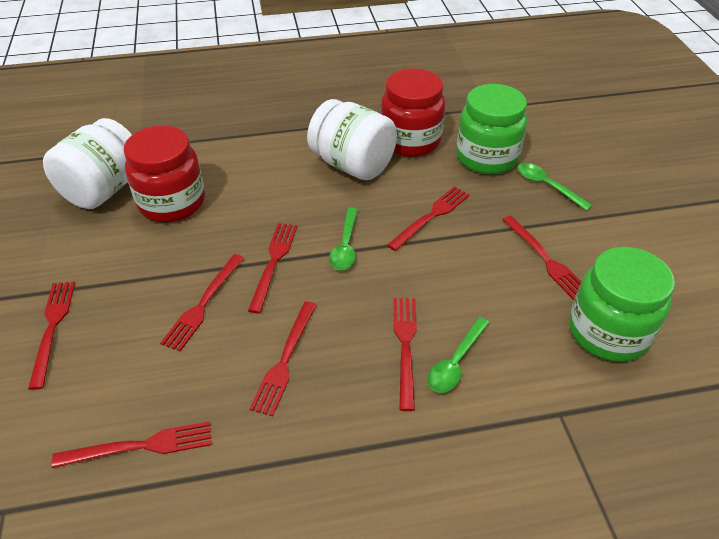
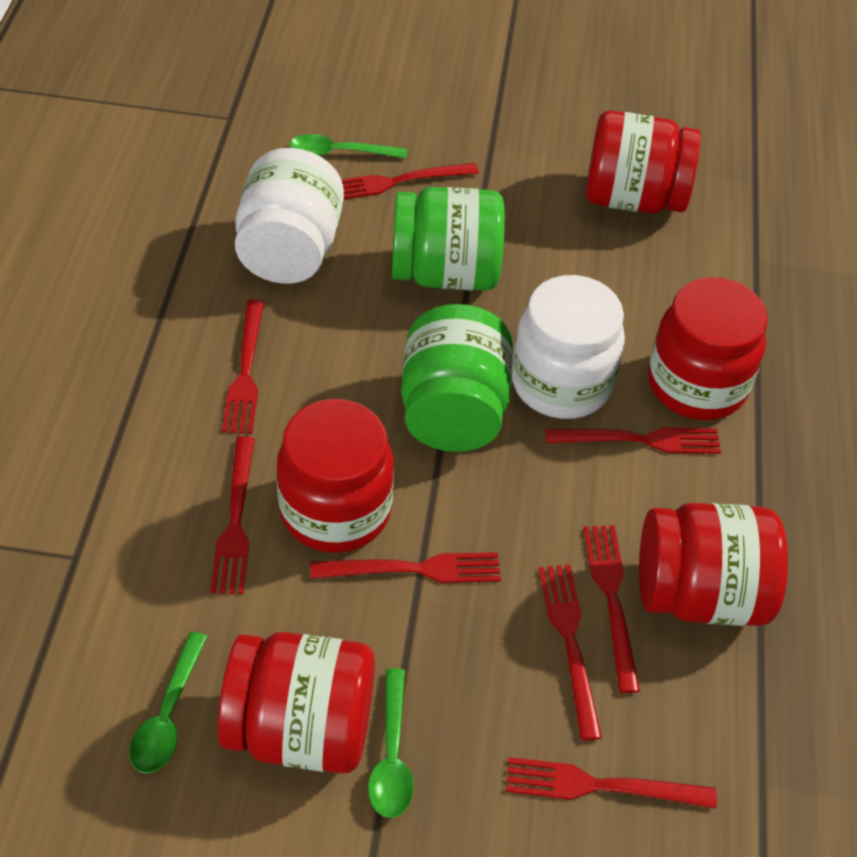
red jar: [124,125,205,222] [380,68,445,157] = 2 -> [218,632,375,774] [276,399,394,553] [586,111,701,214] [639,503,788,626] [648,277,768,420] = 5

